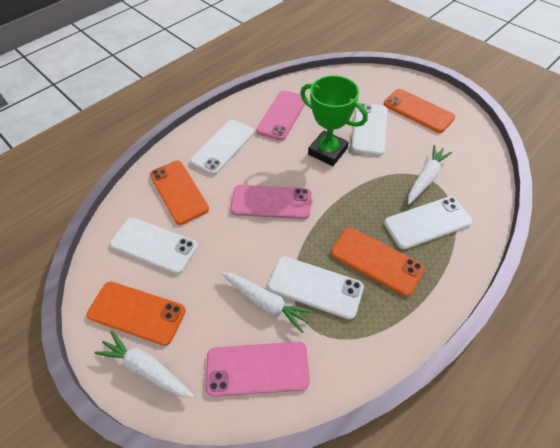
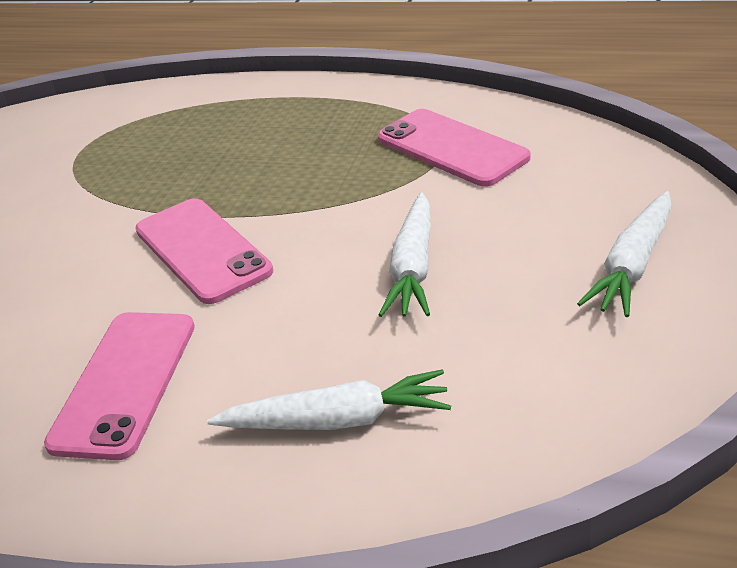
green trophy: [300,75,368,166] = 1 -> none = 0
orange phone: [87,282,186,346] [150,161,209,225] [331,228,424,296] [384,89,455,133] = 4 -> none = 0
white phone: [110,218,198,274] [190,120,254,175] [268,256,364,320] [351,103,388,156] [384,196,472,249] = 5 -> none = 0

